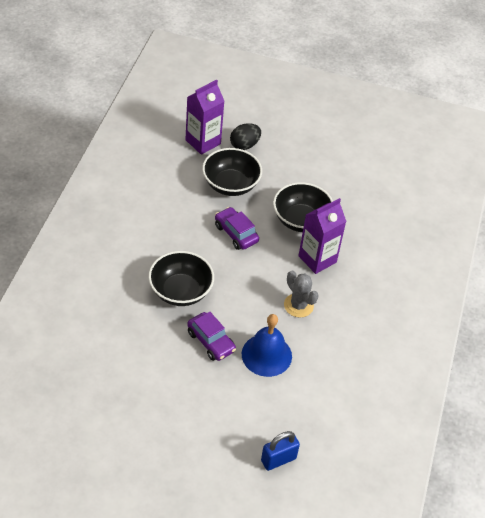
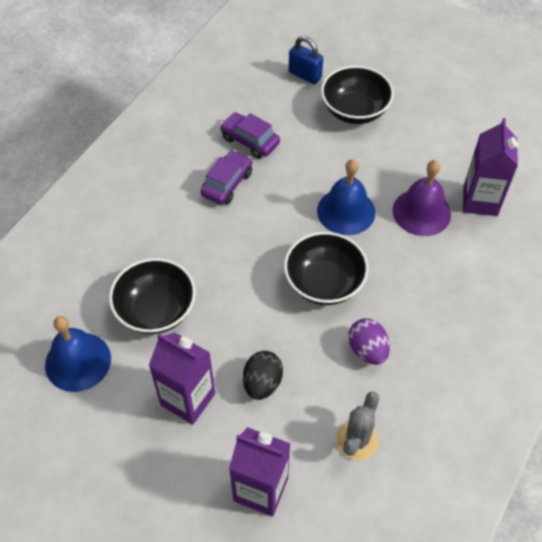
blue bell: [242,314,292,377] = 1 -> [45,316,111,392] [317,159,375,235] = 2
purple bell: none = 0 -> [393,160,451,236] = 1
purple carton: [185,80,224,155] [298,198,347,274] = 2 -> [148,332,215,425] [229,427,291,517] [463,118,518,216] = 3
purple egg: none = 0 -> [348,318,390,365] = 1

